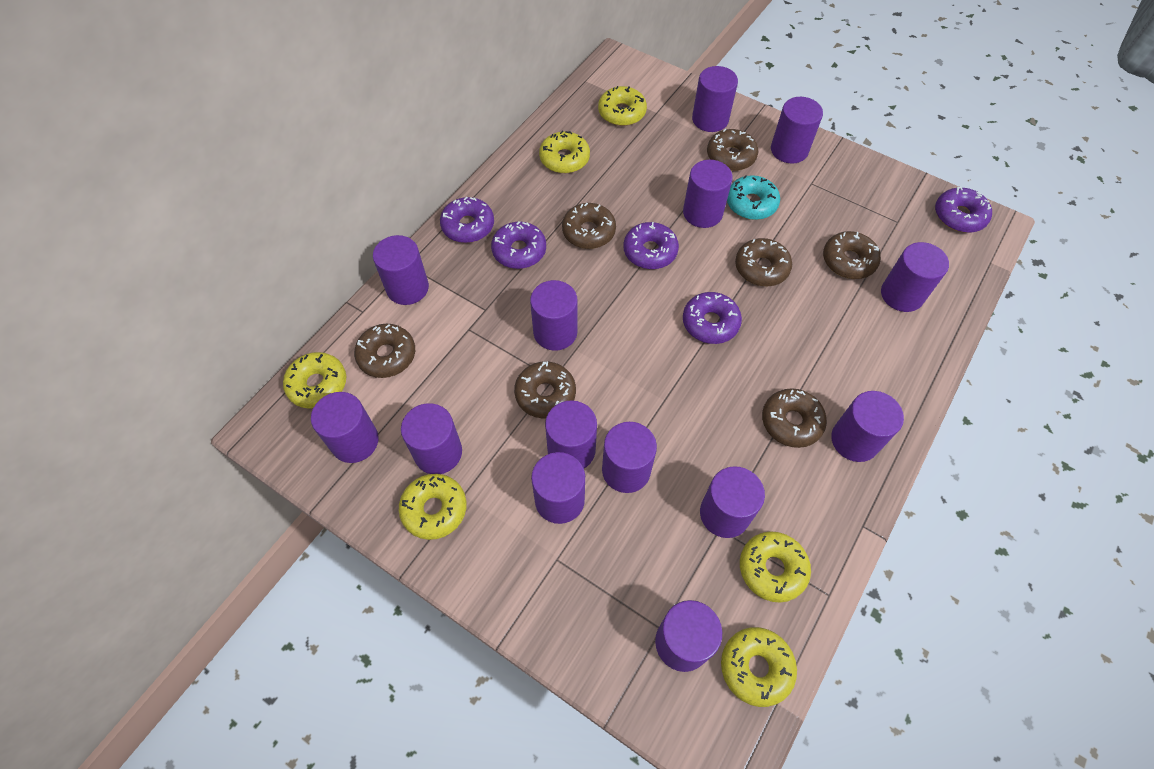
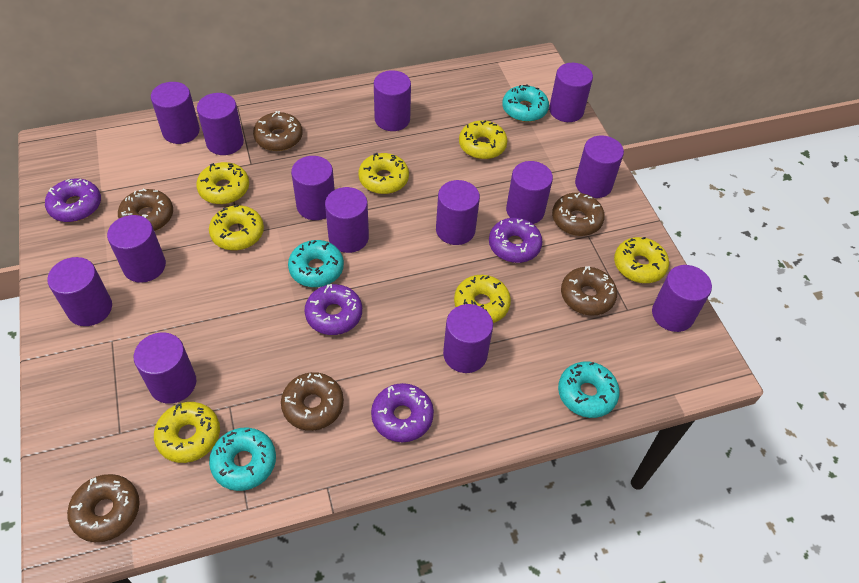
brown donut: [354,324,415,378] [514,361,576,418] [562,203,616,249] [707,129,758,171] [735,238,792,286] [762,388,827,448] [823,231,881,279] = 7 -> [67,474,140,542] [118,189,173,231] [253,111,303,151] [281,372,344,431] [552,193,605,236] [561,266,617,316] = 6
purple donut: [440,197,494,243] [491,221,546,269] [623,222,679,269] [683,292,742,344] [935,187,992,233] = 5 -> [45,179,101,222] [305,284,362,335] [371,383,434,442] [489,218,542,263] = 4
turquoise donut: [727,175,780,220] = 1 -> [209,427,276,491] [288,240,344,287] [502,85,549,122] [558,362,620,418] = 4
yellow donut: [283,352,346,409] [399,474,466,540] [539,131,590,173] [598,86,647,126] [721,627,797,707] [740,531,811,603] = 6 -> [154,402,220,463] [196,162,249,204] [209,205,264,250] [359,153,409,194] [454,275,511,323] [459,120,508,159] [614,237,669,283] = 7

